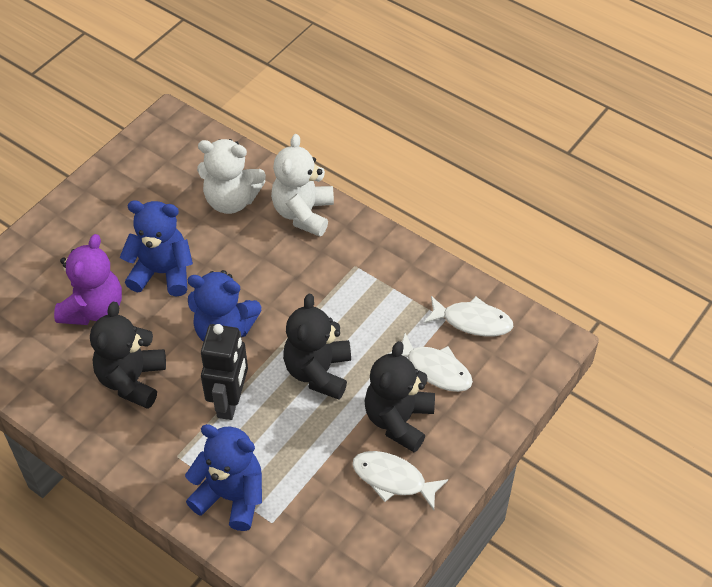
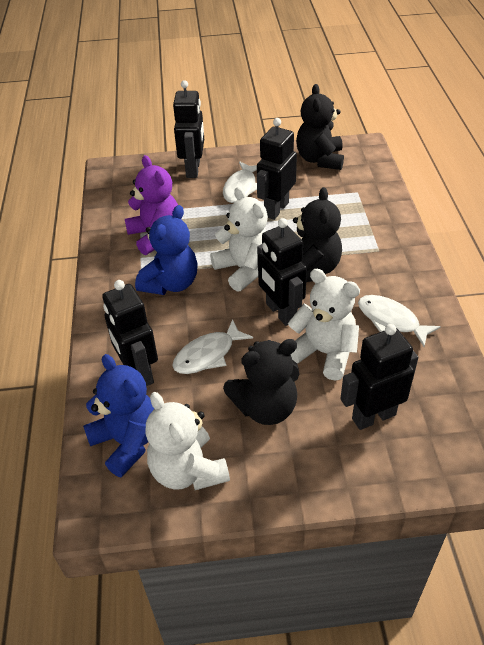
black robot: [201,324,248,420] = 1 -> [102,280,158,386] [173,80,204,178] [257,118,297,220] [257,218,307,326] [340,324,418,430] = 5
blue teddy bear: [120,200,193,297] [185,424,262,531] [188,270,262,342] = 3 -> [83,354,155,478] [135,205,198,295] = 2
white teddy bear: [197,139,266,214] [271,134,334,236] = 2 -> [145,392,230,490] [210,187,268,292] [288,269,360,381] = 3

